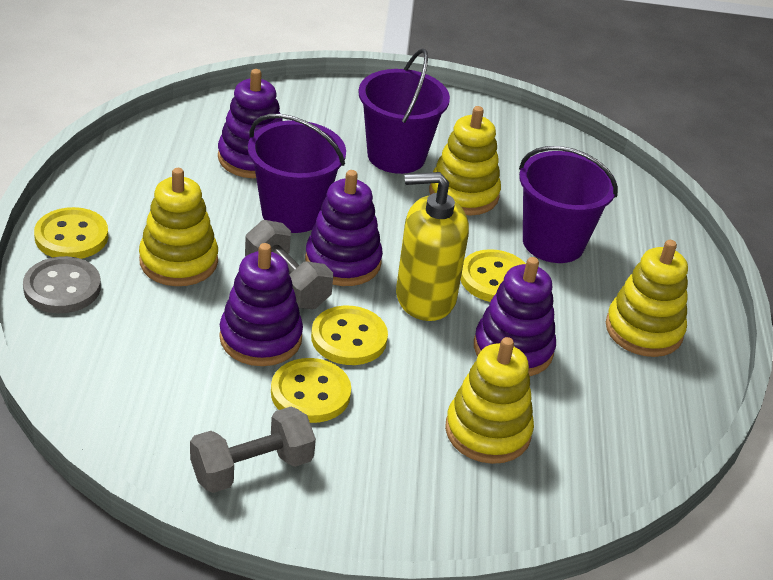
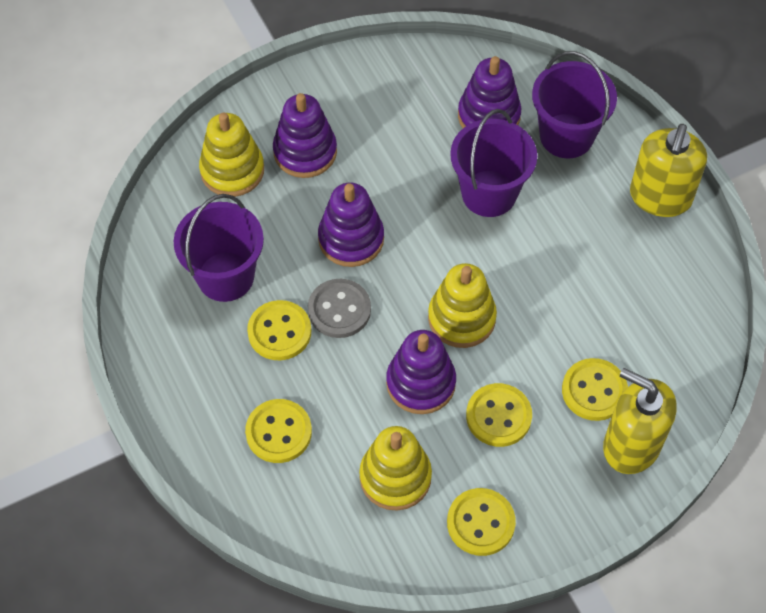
grey dumbbell: [190,407,316,493] [245,220,333,309] = 2 -> none = 0
yellow button: [34,207,108,259] [271,358,351,423] [311,306,388,365] [461,249,526,302] = 4 -> [245,399,312,463] [247,300,311,360] [447,488,516,556] [466,383,532,447] [562,358,628,421] = 5
yellow soap dispenser: [396,172,469,321] = 1 -> [603,368,677,474] [630,124,707,217] = 2
yellow stacking toy: [139,168,218,286] [429,106,501,216] [445,337,534,464] [606,240,688,357] = 4 -> [199,112,264,197] [359,426,432,511] [428,263,497,348] = 3

